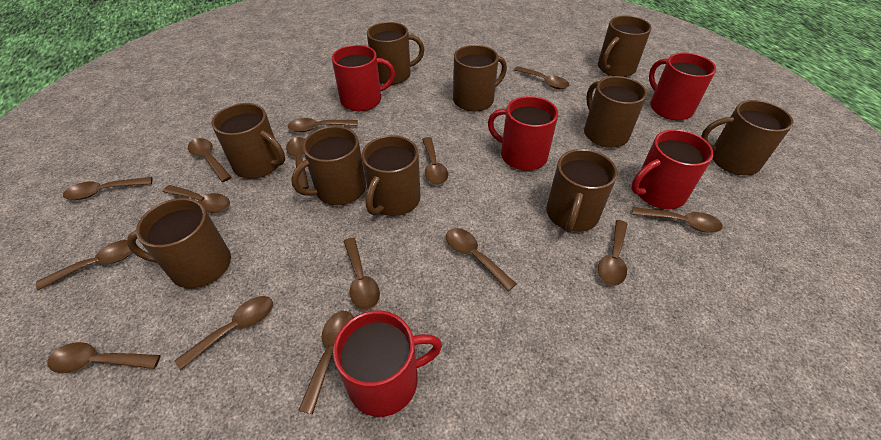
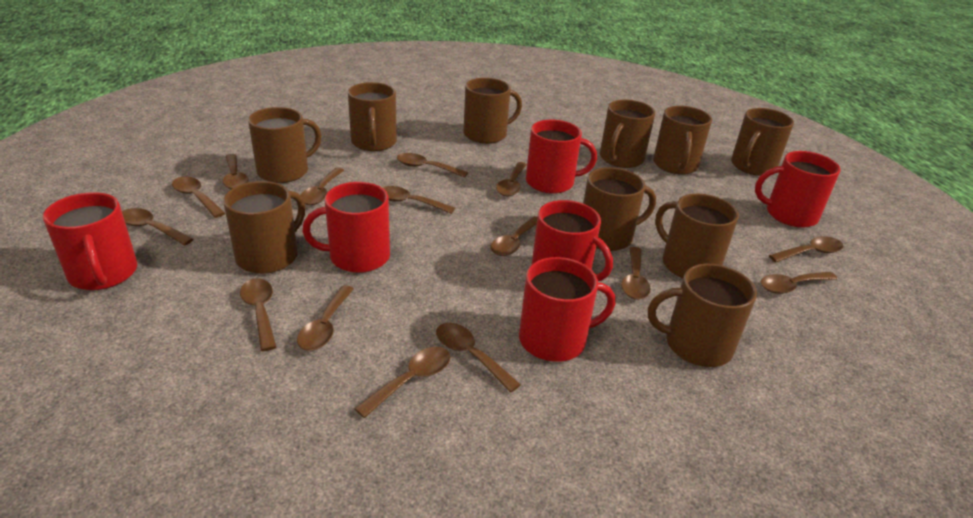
red mug: [332,45,395,111] [333,310,442,417] [488,96,558,171] [631,129,714,209] [649,53,716,120] = 5 -> [43,192,137,290] [303,182,390,273] [519,257,616,362] [526,120,597,194] [532,200,613,281] [755,151,841,228] = 6

